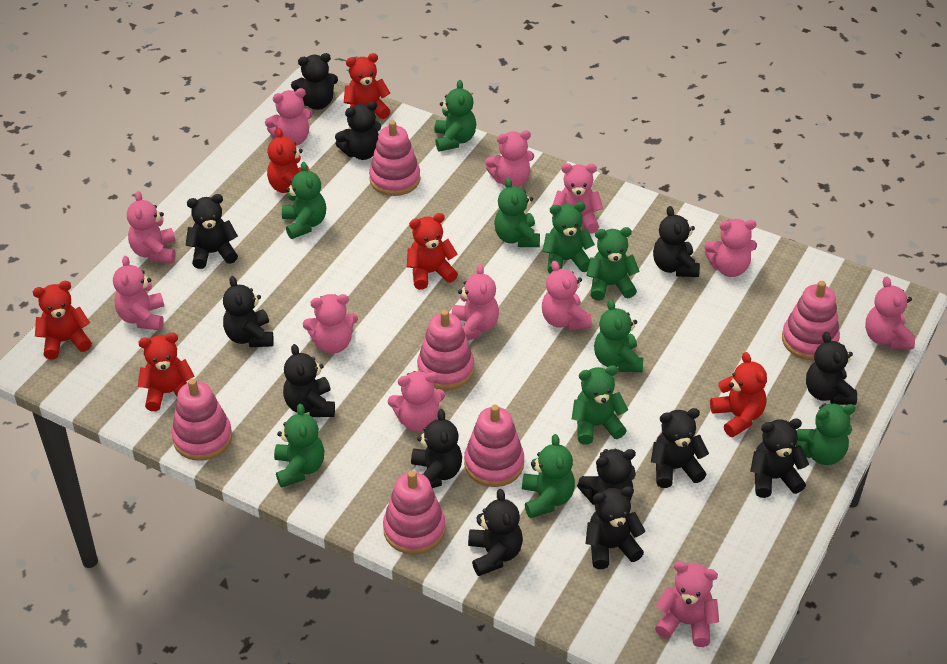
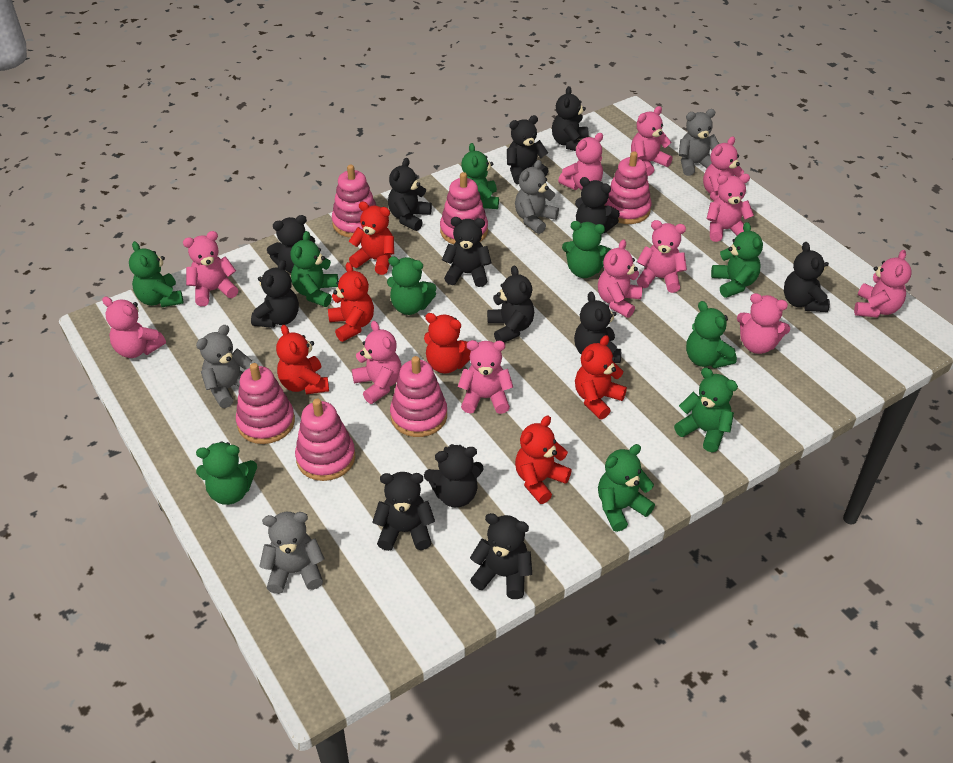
grey teddy bear: none = 0 -> [196,325,252,408] [259,512,325,594] [515,160,559,234] [679,109,719,176] = 4

